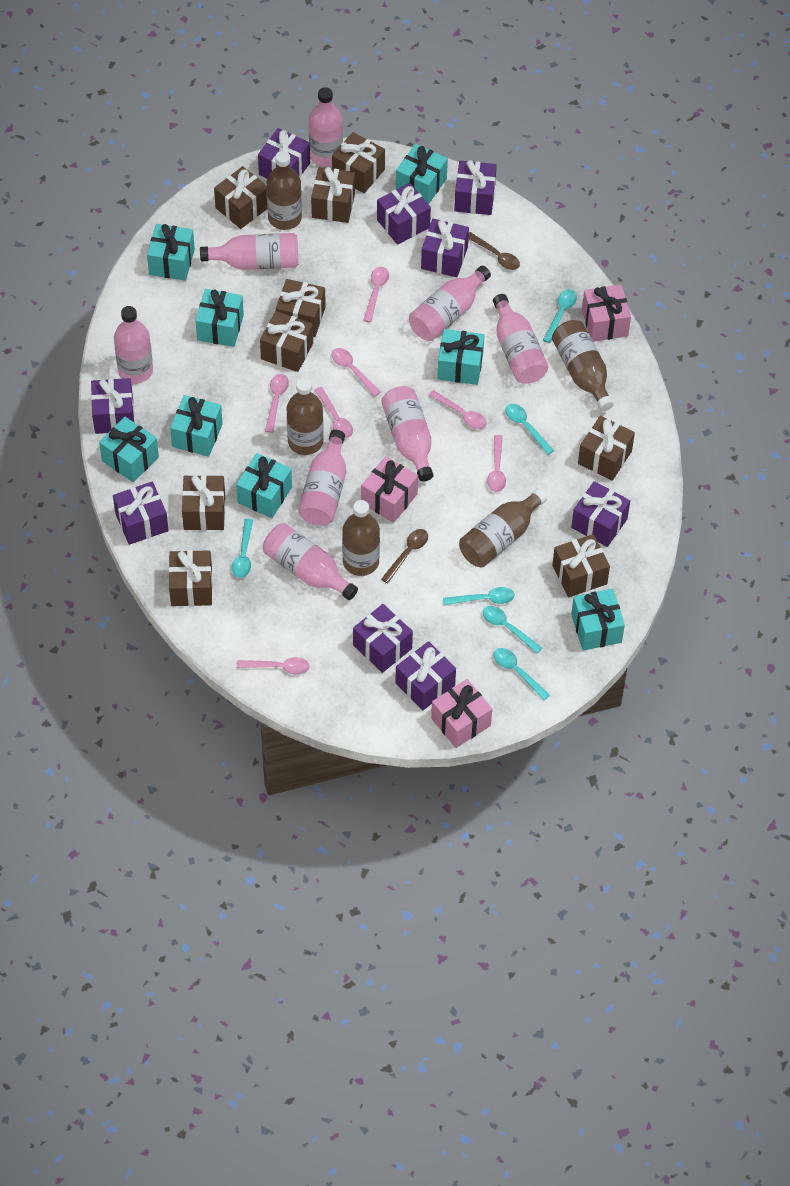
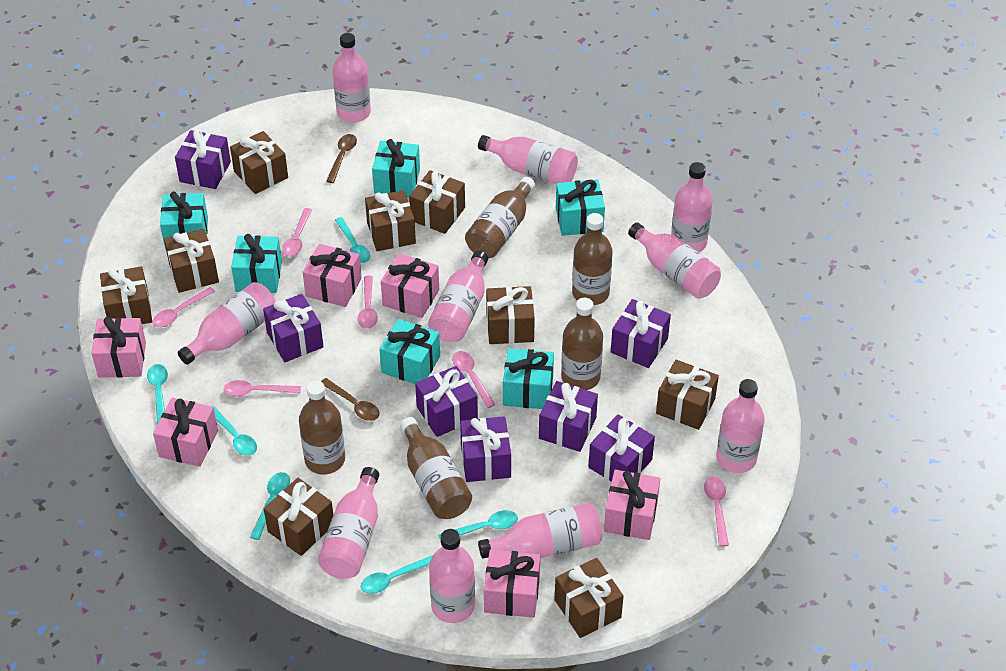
pink bottle: [114,306,153,384] [200,233,299,270] [263,523,358,600] [298,430,346,526] [309,87,343,167] [381,386,434,482] [409,265,491,341] [493,294,548,384] = 8 -> [178,282,276,364] [318,467,379,579] [333,33,371,123] [428,251,488,342] [429,529,475,623] [478,135,578,184] [478,503,602,559] [628,223,721,299] [671,162,713,252] [716,379,765,473] = 10
pink gift: [361,456,418,523] [431,679,492,748] [582,284,631,342] = 3 -> [91,317,146,378] [153,397,218,467] [303,244,362,307] [381,253,439,318] [484,549,540,618] [604,469,660,540] = 6
pink spoon: [237,657,310,675] [265,374,289,433] [315,387,353,438] [332,348,381,397] [363,267,389,322] [428,390,486,429] [487,435,506,492] = 7 -> [152,287,215,327] [224,380,301,396] [282,208,312,257] [358,275,378,329] [452,351,496,408] [704,477,729,546] = 6
purple gift: [91,378,134,434] [113,482,169,545] [258,128,310,178] [353,604,413,673] [377,183,431,245] [395,641,456,711] [421,219,469,277] [454,160,497,215] [571,481,630,547] = 9 -> [175,129,231,189] [263,294,324,362] [415,366,478,437] [460,416,511,482] [539,381,598,452] [588,414,655,482] [611,299,671,368] = 7
turquoise gift: [99,417,159,482] [147,224,195,281] [170,395,223,457] [195,289,244,347] [236,453,292,518] [396,144,448,204] [437,329,484,385] [571,589,625,651] = 8 -> [160,191,208,249] [231,234,282,293] [372,139,420,197] [379,319,440,384] [503,348,554,409] [556,179,605,236] = 6

